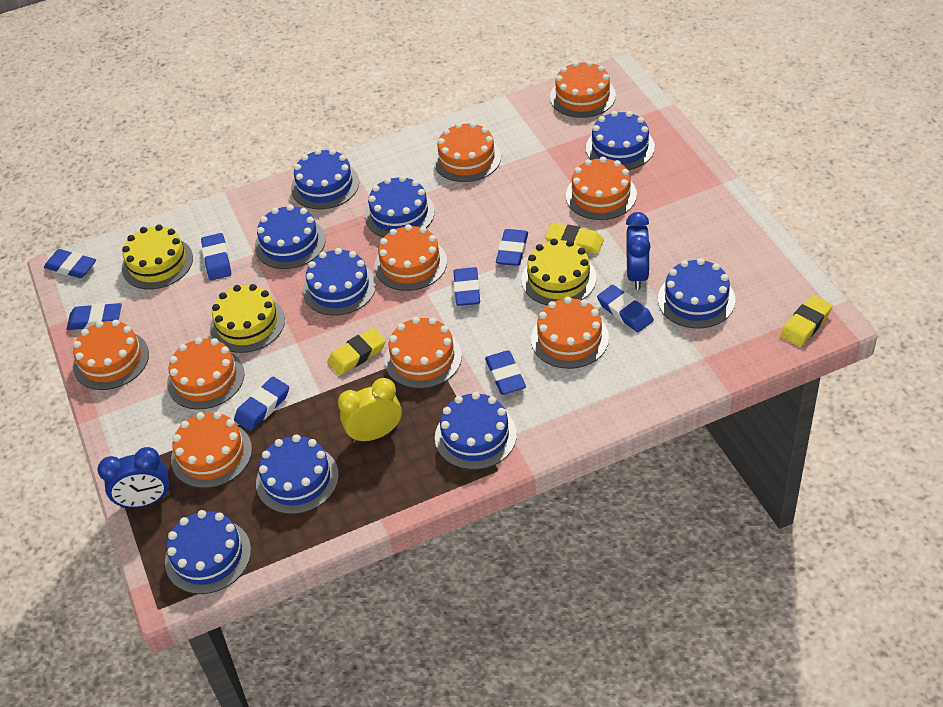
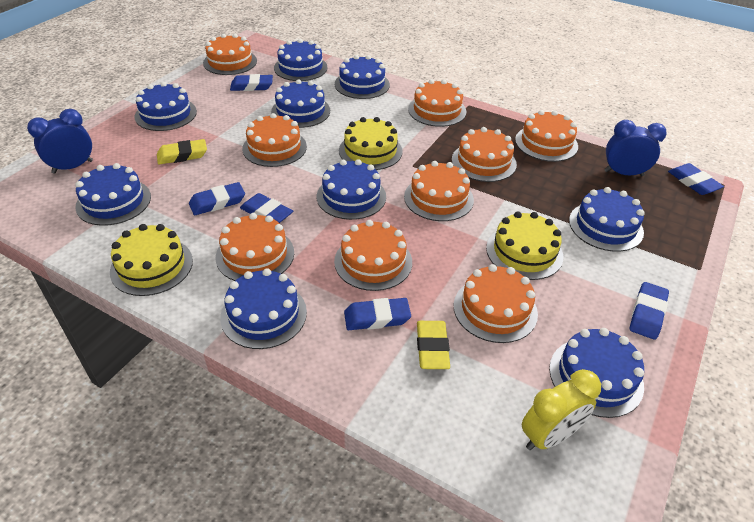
blue eraser: [44,249,96,278] [67,303,122,330] [201,233,231,280] [234,377,289,431] [453,267,480,306] [485,350,526,395] [496,229,528,266] [597,285,654,332] = 8 -> [189,182,245,215] [230,74,273,91] [240,193,293,223] [344,298,411,330] [629,282,669,340] [668,163,724,195] = 6
yellow eraser: [327,328,386,375] [545,223,604,254] [780,295,833,347] = 3 -> [157,139,207,164] [417,321,450,369] = 2

